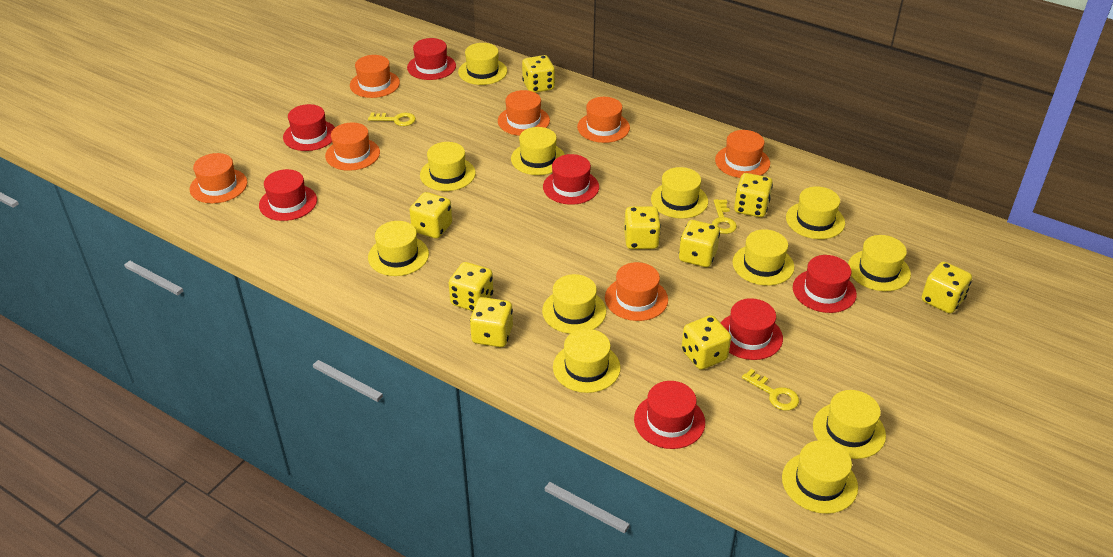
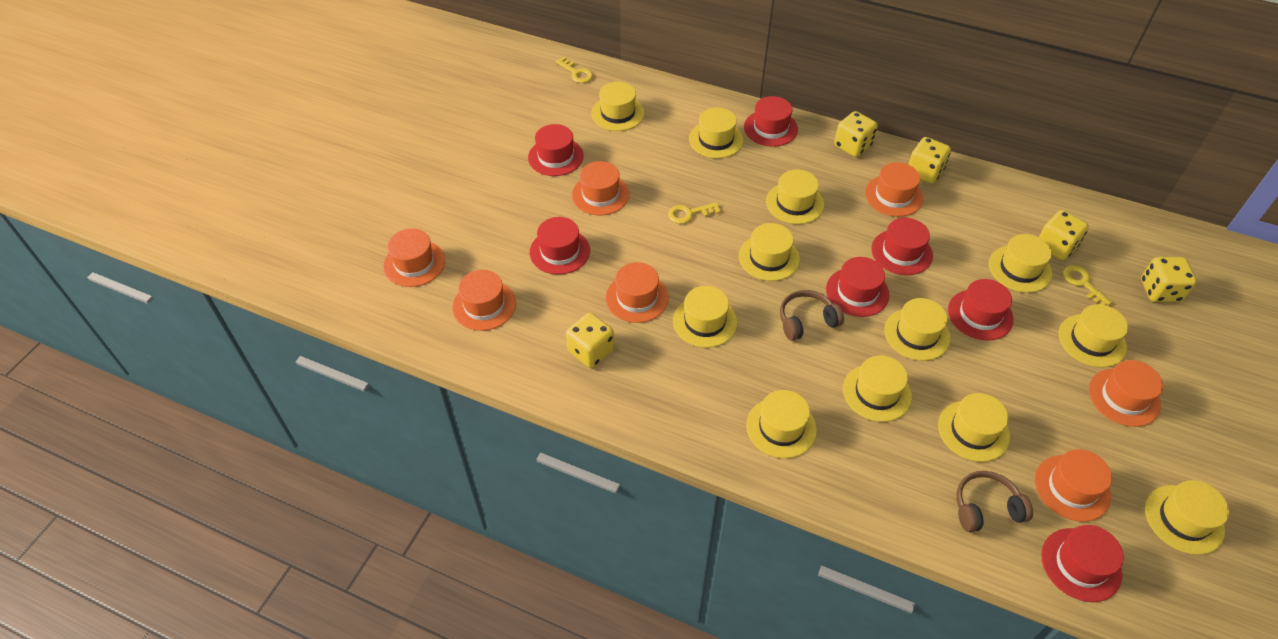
brown headphones: none = 0 -> [780,290,844,341] [956,471,1033,532] = 2
yellow dice: [409,192,452,239] [449,262,494,311] [470,297,513,347] [522,55,555,93] [624,206,661,249] [679,220,720,267] [681,315,731,370] [734,173,773,217] [922,262,972,314] = 9 -> [566,313,614,368] [834,111,878,157] [908,137,951,184] [1039,210,1089,260] [1141,257,1197,302] = 5

